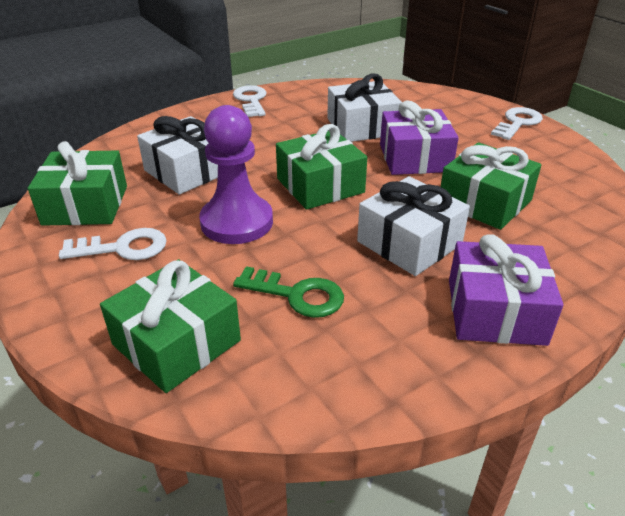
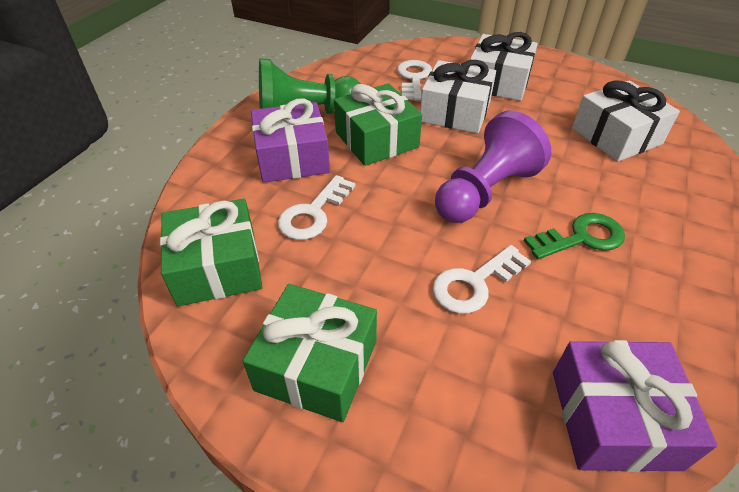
green gift: [28,141,127,226] [100,259,241,393] [276,124,367,210] [441,142,541,230] = 4 -> [160,199,262,306] [243,284,377,422] [334,83,422,166] = 3
green pawn: none = 0 -> [259,59,361,114] = 1

